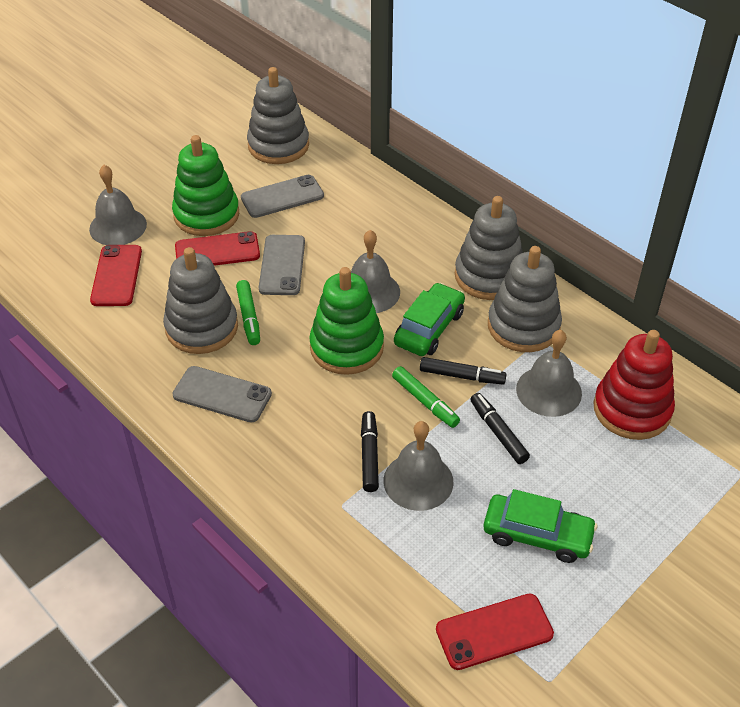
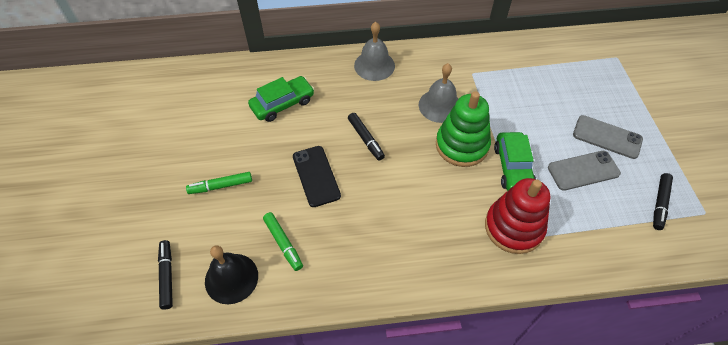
black bell: none = 0 -> [205,246,258,304] = 1
black phone: none = 0 -> [293,146,341,207] = 1
green stacking toy: [172,135,239,236] [309,267,384,375] = 2 -> [436,91,491,167] = 1
grey bell: [89,165,147,245] [351,230,400,313] [383,421,454,511] [516,330,582,417] = 4 -> [354,22,395,81] [419,63,458,123] = 2
grey phone: [173,366,272,423] [241,175,324,218] [259,235,305,295] = 3 -> [548,151,621,191] [573,115,643,159] = 2
grey stacking toy: [163,247,238,354] [247,67,309,164] [455,196,523,300] [488,246,562,352] = 4 -> none = 0
red phone: [90,245,142,306] [175,231,260,266] [436,594,554,670] = 3 -> none = 0

